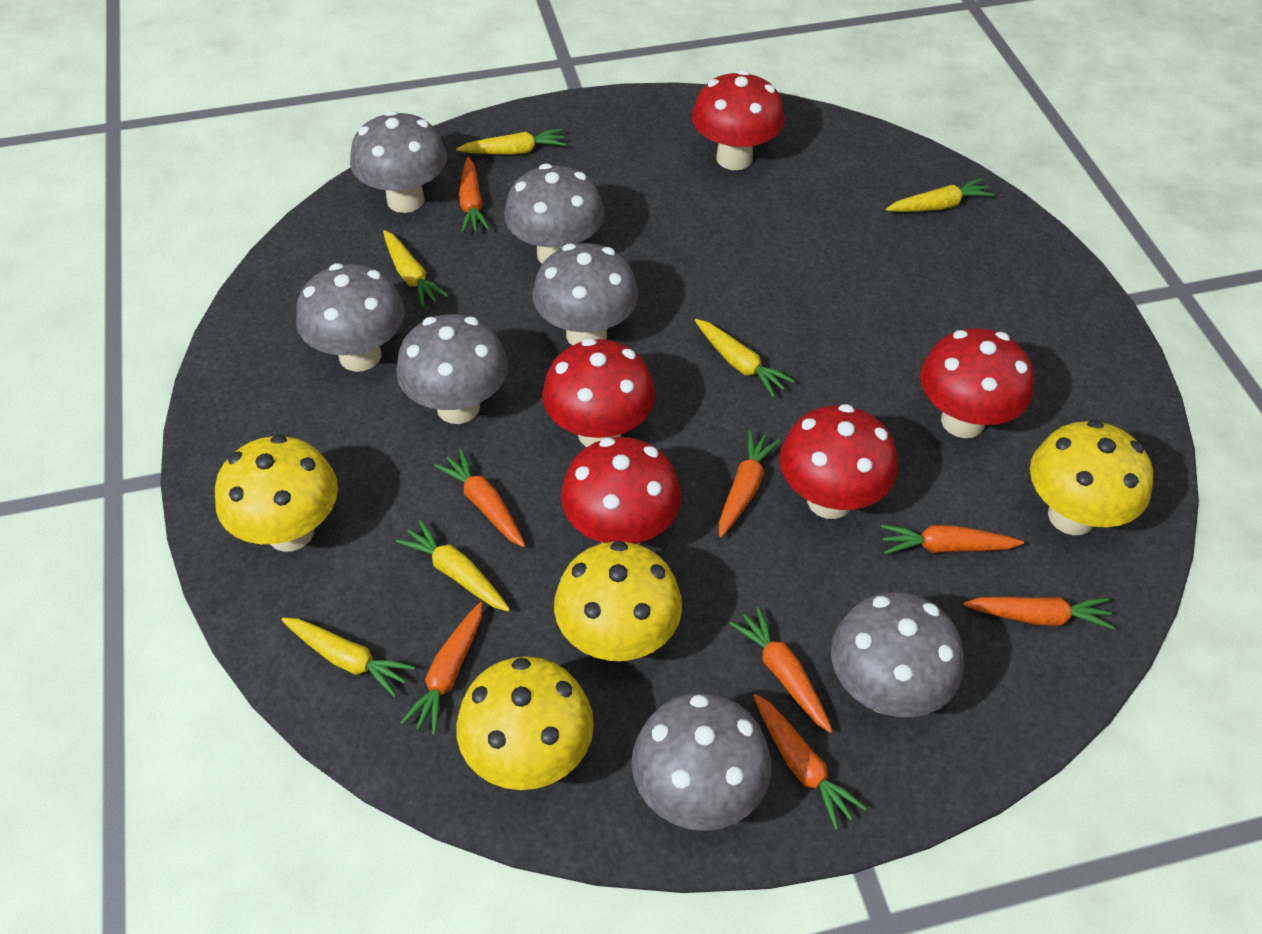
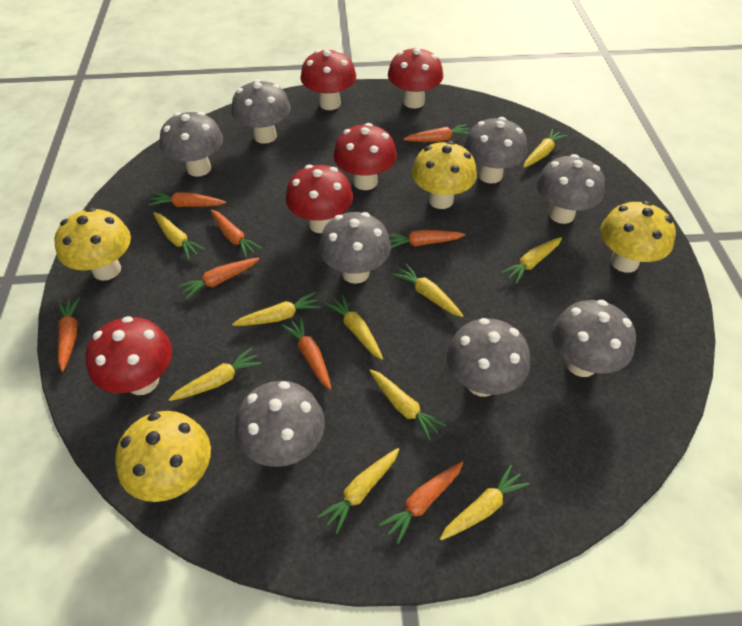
grey mushroom: [296,263,405,372] [350,111,447,213] [396,314,508,424] [504,164,604,264] [533,243,638,345] [632,693,771,831] [831,592,964,717] = 7 -> [160,112,223,177] [231,79,291,144] [235,381,325,467] [319,212,391,284] [447,318,530,397] [464,117,527,183] [537,154,605,224] [552,300,636,377] = 8
yellow carrot: [281,618,415,697] [383,230,449,308] [396,520,510,612] [456,128,566,155] [695,319,795,397] [886,178,994,212] = 6 -> [153,212,205,260] [169,348,262,401] [232,292,321,326] [318,448,399,534] [325,294,383,360] [369,369,446,441] [392,264,463,317] [440,465,529,540] [501,237,562,284] [523,129,567,168] = 10

